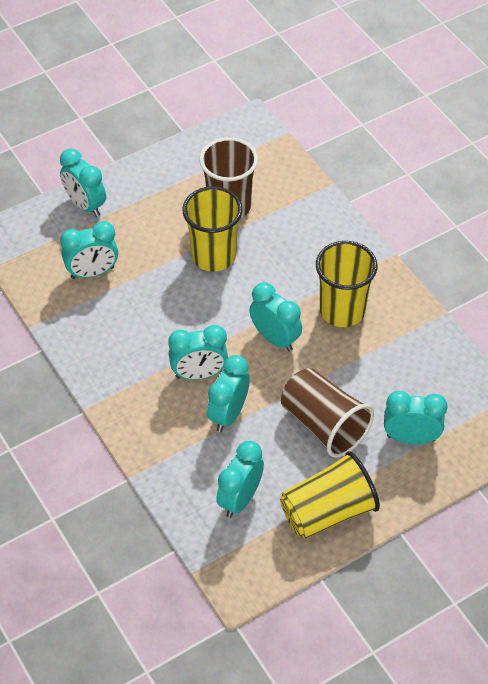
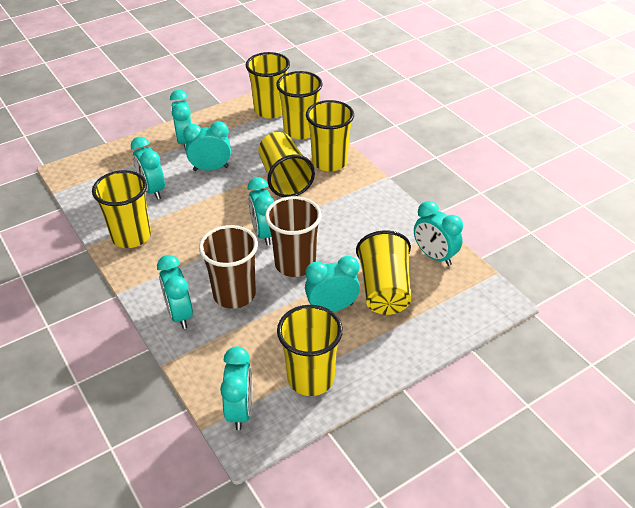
turquoise clock: [60,149,106,217] [60,221,118,279] [168,325,228,380] [207,355,250,432] [216,441,264,518] [249,282,302,352] [384,391,448,444] = 7 -> [130,137,165,200] [157,255,193,329] [170,90,191,151] [183,121,231,171] [220,346,253,430] [248,177,274,246] [305,256,360,312] [414,201,463,266] = 8
yellow cup: [182,186,243,272] [280,451,380,539] [316,241,377,327] = 3 -> [92,170,151,248] [246,52,290,119] [258,132,315,197] [276,71,322,139] [277,305,343,396] [306,100,354,172] [356,230,411,315] = 7

